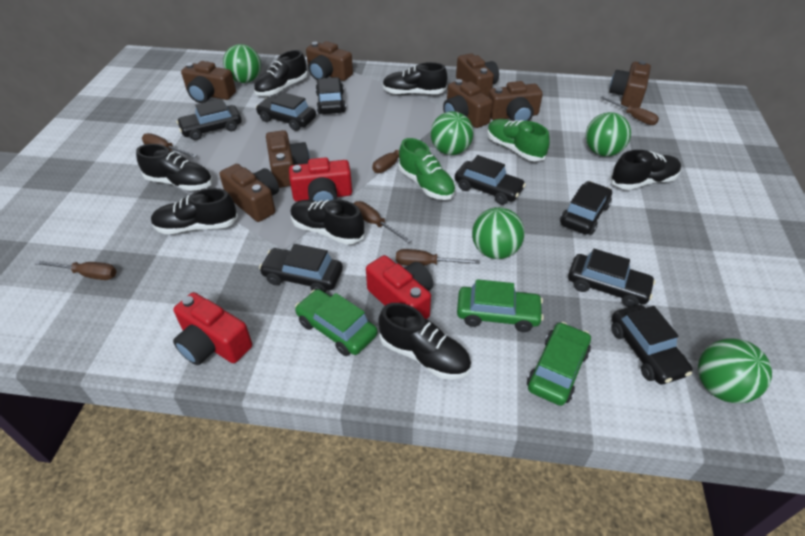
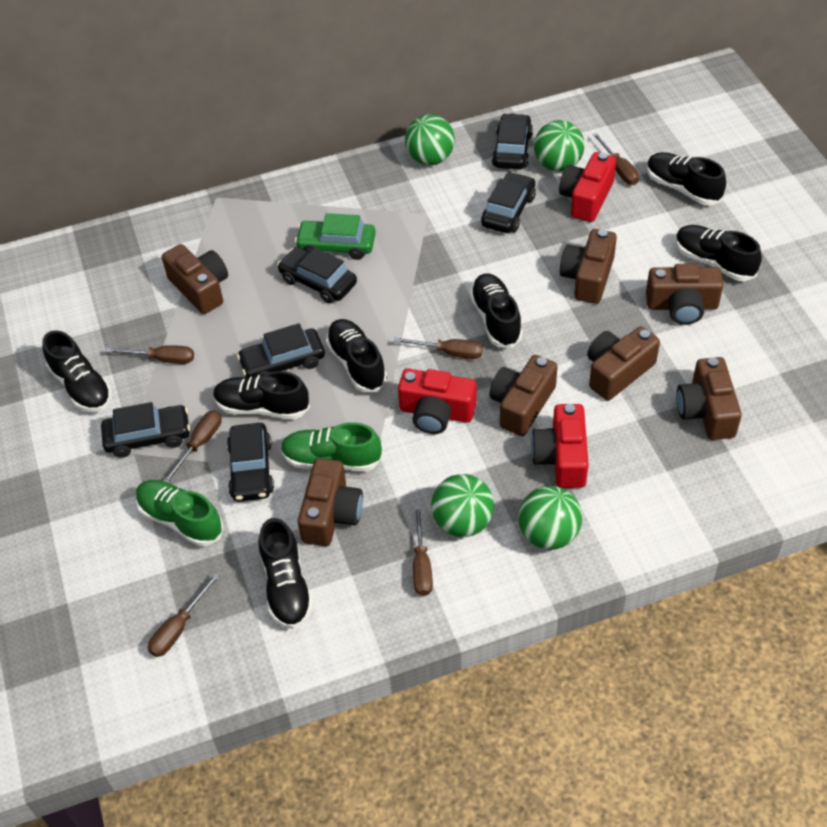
black car: [177,99,242,140] [256,92,316,131] [259,244,343,292] [316,77,346,114] [455,155,526,205] [560,181,612,235] [568,249,656,307] [611,305,692,384] = 8 -> [101,402,190,458] [227,423,274,502] [237,323,325,378] [277,247,357,303] [481,172,536,233] [492,113,533,169] = 6
brown camera: [181,61,236,103] [219,164,279,222] [266,130,310,188] [306,41,353,81] [443,79,493,128] [456,53,499,97] [489,81,543,121] [609,61,651,108] = 8 -> [162,244,228,314] [298,458,363,546] [489,355,558,436] [560,229,617,304] [587,326,660,400] [646,264,723,325] [676,357,742,440] = 7
green ball: [223,44,261,83] [431,111,474,155] [472,207,525,259] [586,112,631,156] [698,338,772,403] = 5 -> [405,114,455,165] [431,474,494,537] [518,486,582,550] [534,120,585,172] = 4
green car: [295,289,377,356] [457,279,544,332] [527,322,591,406] = 3 -> [295,213,376,260] = 1

